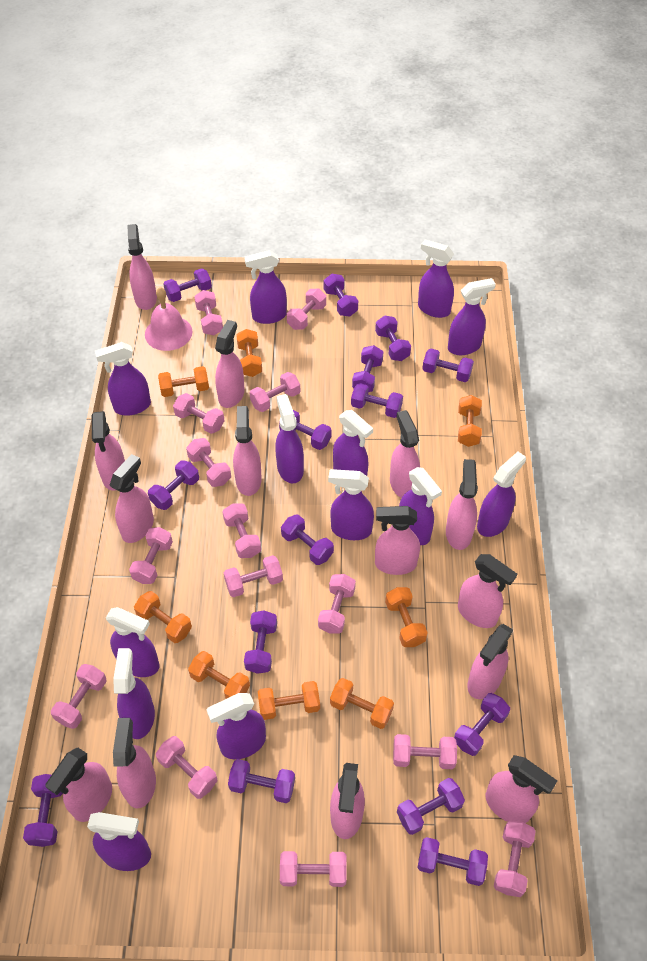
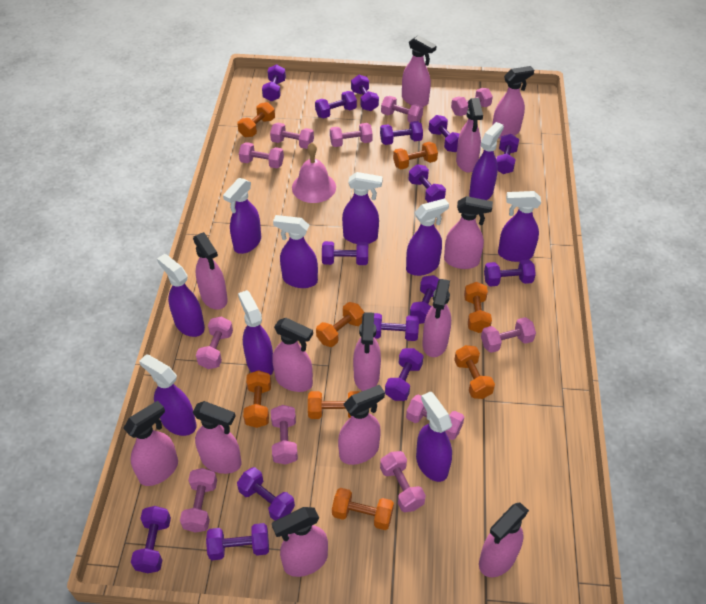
pink dumbbell: [51,664,107,729] [129,527,173,584] [156,736,218,799] [173,393,225,434] [186,438,231,487] [194,290,223,335] [222,503,261,558] [224,555,283,597] [250,372,300,412] [280,851,347,887] [287,289,326,330] [318,574,356,634] [393,734,457,769] [494,821,536,897] = 14 -> [180,468,217,533] [196,317,233,369] [239,142,284,168] [270,123,314,149] [271,405,298,465] [330,123,373,147] [380,451,426,512] [381,96,423,123] [406,395,464,440] [451,88,493,116] [481,317,536,353] = 11
pink spray bottle: [45,748,112,822] [92,411,125,491] [110,454,154,543] [113,718,156,809] [127,224,157,310] [215,320,245,408] [233,406,262,496] [330,763,365,839] [375,506,420,575] [390,410,420,498] [446,459,478,550] [458,554,517,628] [467,624,513,699] [486,755,557,823] = 14 -> [123,400,178,486] [193,232,228,310] [193,401,242,474] [272,318,313,392] [272,507,328,577] [338,385,385,465] [353,312,381,391] [402,35,437,107] [422,279,451,357] [444,196,493,269] [456,98,483,173] [479,503,529,577] [492,66,534,139] = 13
purple spray bottle: [87,812,151,871] [95,342,151,416] [106,607,159,677] [113,648,155,739] [206,693,266,759] [244,250,287,324] [275,394,304,483] [328,469,374,540] [333,410,373,476] [399,467,442,545] [418,239,454,318] [448,278,496,355] [477,452,526,537] = 13 -> [139,354,196,436] [157,254,205,337] [223,178,261,254] [238,290,274,376] [273,215,318,288] [342,172,383,244] [406,198,449,276] [416,391,452,482] [469,122,504,200] [498,191,541,262] = 10

